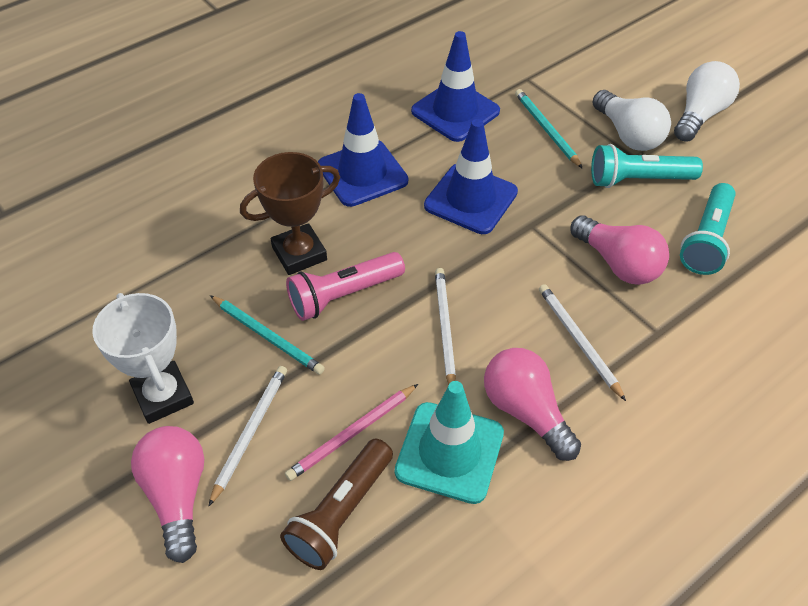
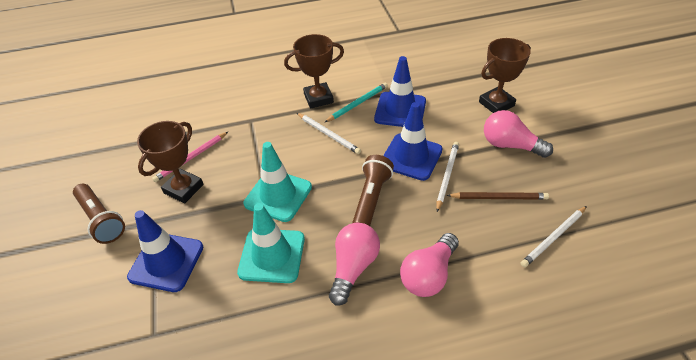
brown flashlight: [280,439,393,570] = 1 -> [73,184,125,244] [352,155,394,226] = 2
brown pencil: none = 0 -> [447,192,549,200] = 1
brown trophy: [240,152,340,275] = 1 -> [137,121,204,204] [284,34,344,109] [479,38,531,113] = 3
pink flashlight: [286,252,405,321] = 1 -> none = 0
turquoise flashlight: [591,144,703,188] [680,183,736,275] = 2 -> none = 0
turquoise pencil: [210,295,325,375] [515,89,583,169] = 2 -> [325,83,388,122] = 1
turquoise traffic cone: [395,381,504,504] = 1 -> [237,203,305,283] [244,142,312,222] = 2
white light bulb: [593,90,671,151] [674,61,740,141] = 2 -> none = 0
white trophy: [92,293,194,424] = 1 -> none = 0

